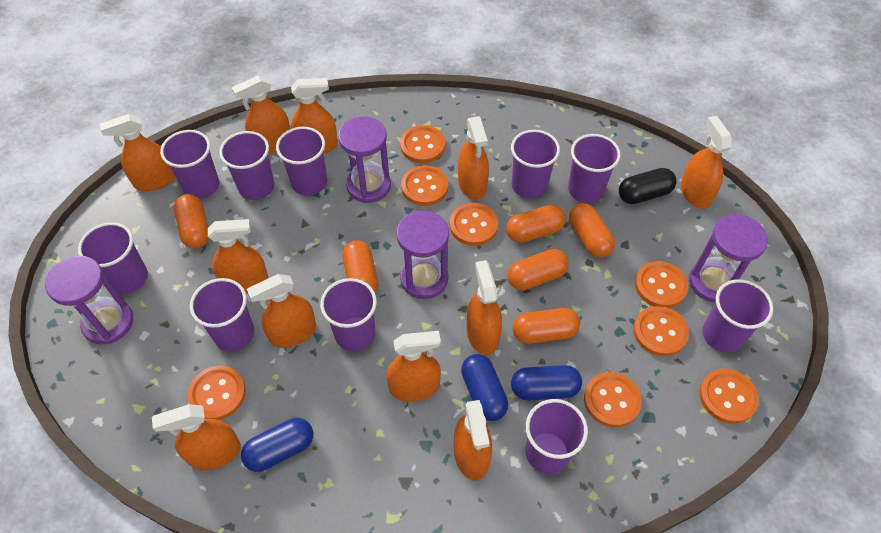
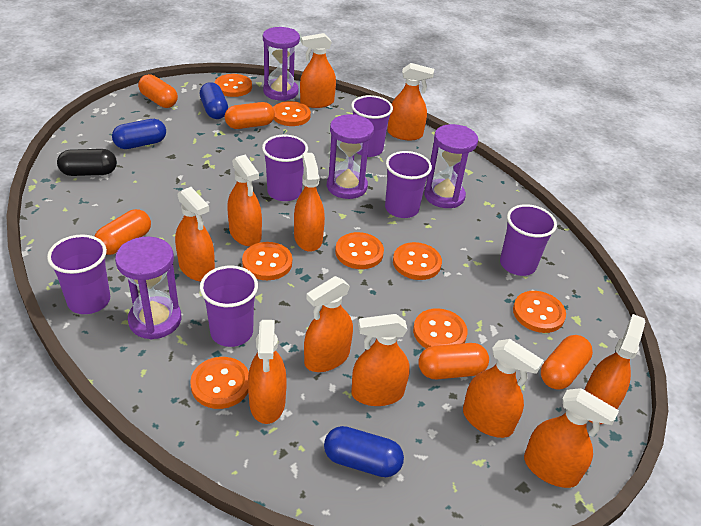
orange capsule: [174,194,209,248] [342,240,378,293] [506,205,566,243] [507,249,569,290] [513,308,580,344] [569,203,615,258] = 6 -> [95,209,151,255] [138,74,178,108] [225,102,275,129] [418,343,489,379] [541,335,593,390] = 5
purple cup: [78,222,148,294] [160,130,219,199] [190,278,254,351] [219,131,274,200] [276,127,327,196] [320,278,377,351] [511,130,560,199] [525,399,588,474] [568,134,621,203] [702,279,773,352] = 10 -> [47,234,110,314] [200,266,258,347] [262,135,308,201] [351,95,393,157] [385,151,432,218] [500,204,557,276] = 6

